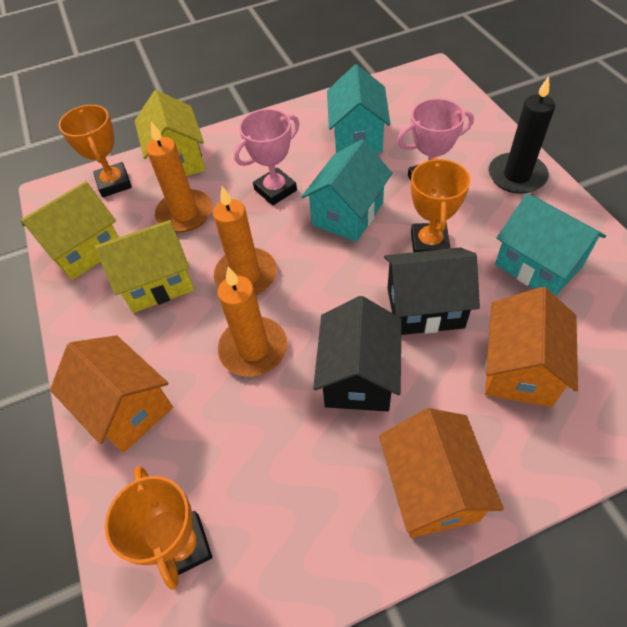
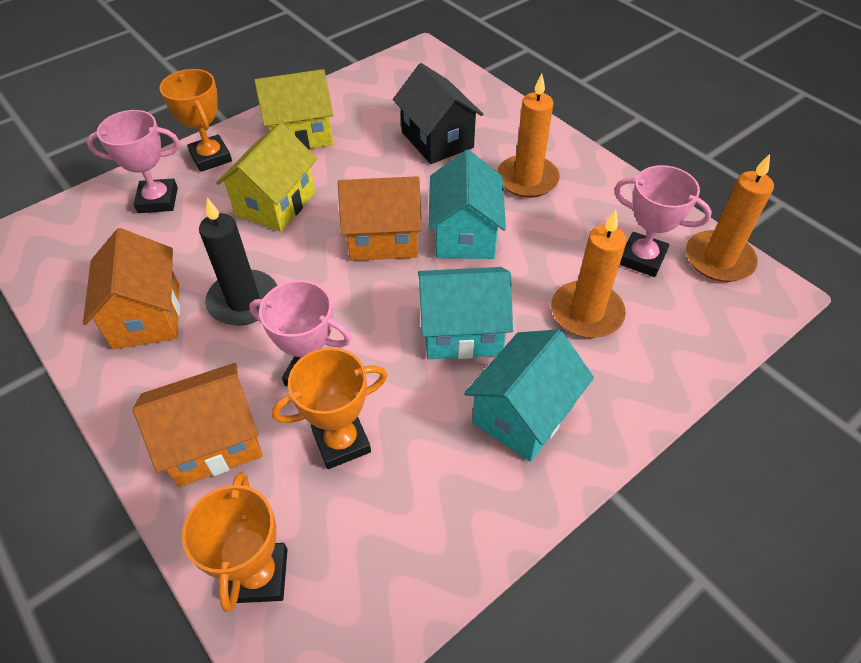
black house: [313,296,402,411] [384,247,480,335] = 2 -> [393,63,483,164] = 1
pink trophy: [234,109,299,205] [397,98,474,180] = 2 -> [87,110,180,213] [249,280,352,387] [614,165,712,277] = 3
yellow house: [21,181,119,280] [95,220,194,313] [135,90,206,176] = 3 -> [216,123,317,232] [254,69,333,149] = 2

